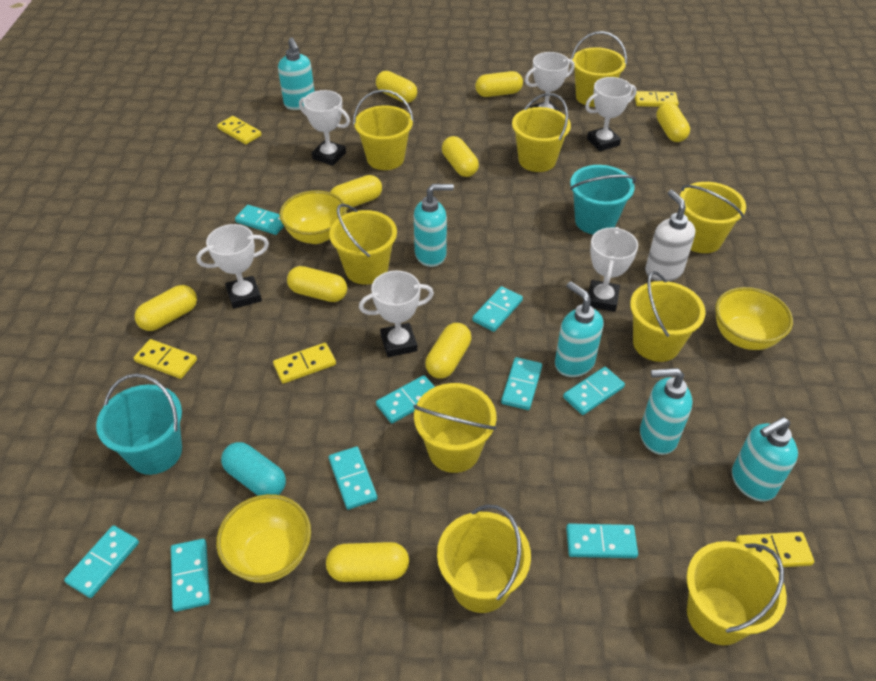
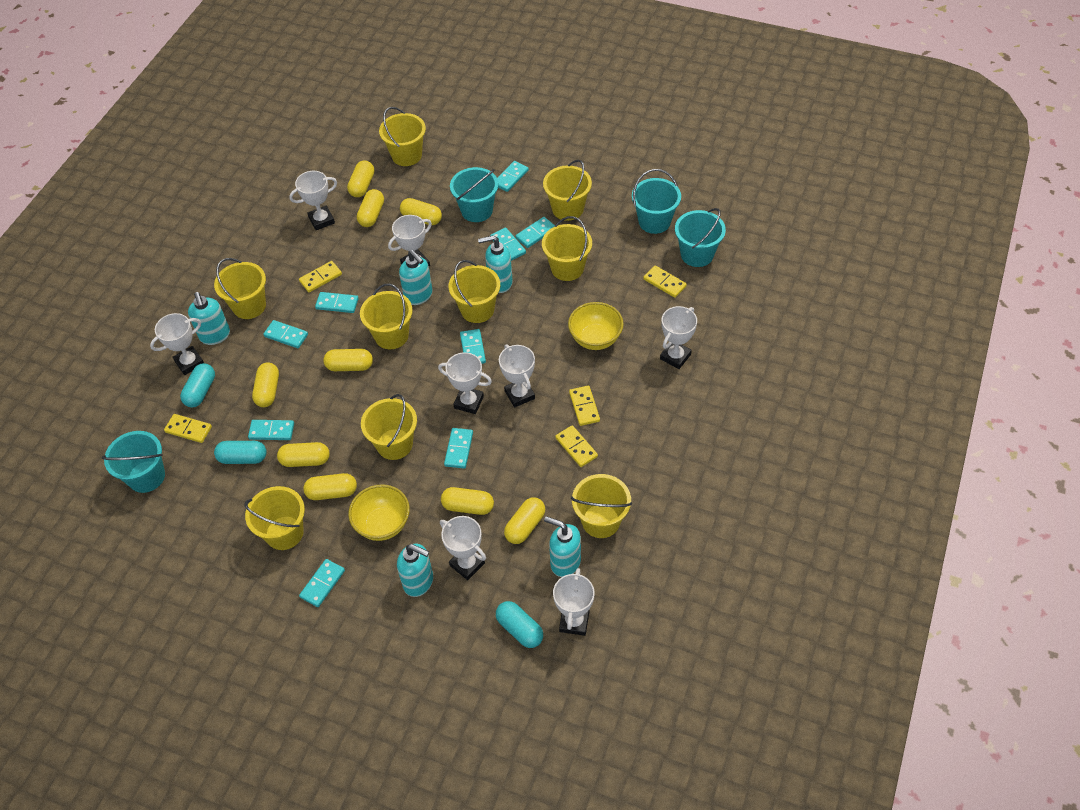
turquoise bucket: [96,373,182,475] [570,165,636,235] = 2 -> [102,431,165,493] [450,167,498,222] [632,169,681,234] [675,208,726,267] = 4
turquoise capsule: [221,442,286,496] = 1 -> [180,363,215,408] [214,441,267,464] [496,601,543,648] = 3
white soap dispenser: [645,190,695,282] = 1 -> none = 0
white trophy: [196,224,269,309] [299,90,350,166] [359,271,434,357] [525,52,575,113] [585,77,637,151] [588,227,638,312] = 6 -> [150,313,204,375] [289,171,337,230] [388,215,432,266] [438,352,492,414] [440,516,486,580] [499,344,535,408] [553,568,595,636] [660,306,697,369] = 8
yellow bowl: [216,494,311,583] [279,190,347,244] [715,287,793,350] = 3 -> [348,484,410,541] [568,302,624,350] = 2

